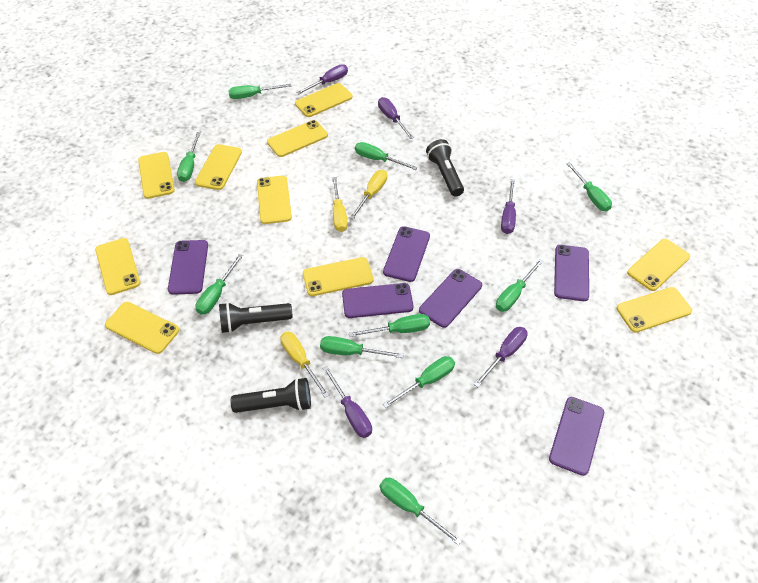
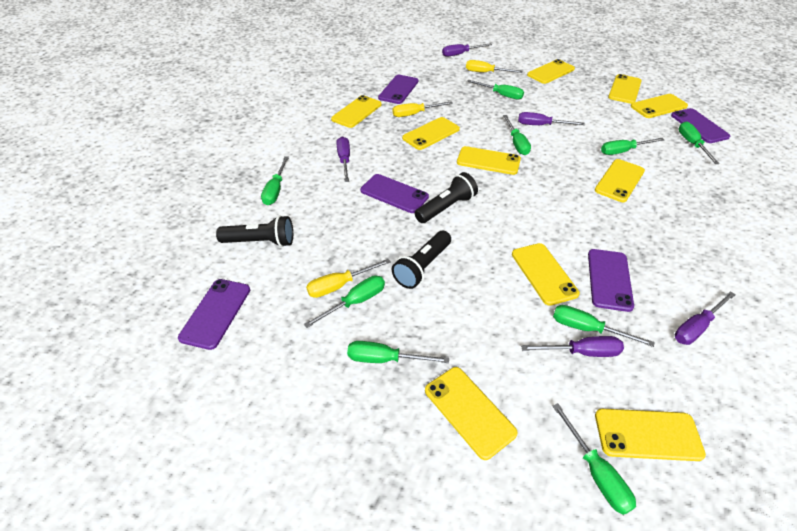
green screwdriver: [177,132,201,182] [195,254,243,315] [228,84,291,99] [320,336,404,358] [349,314,430,337] [355,142,418,170] [380,478,462,545] [383,356,455,408] [496,259,544,312] [566,162,612,211] = 10 -> [261,156,289,205] [304,276,385,328] [347,341,449,363] [467,80,524,100] [503,115,531,155] [553,305,654,347] [553,403,636,515] [601,138,664,155] [678,122,720,164] = 9
purple phone: [168,240,208,294] [342,283,413,318] [383,226,430,282] [419,269,482,328] [549,397,604,476] [554,245,589,301] = 6 -> [178,279,250,350] [360,174,429,213] [378,75,418,104] [588,249,634,312] [671,108,730,143] = 5

